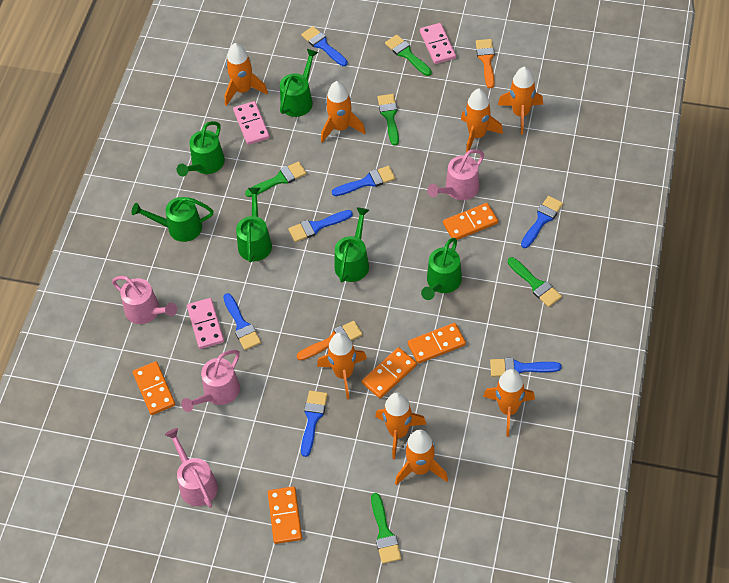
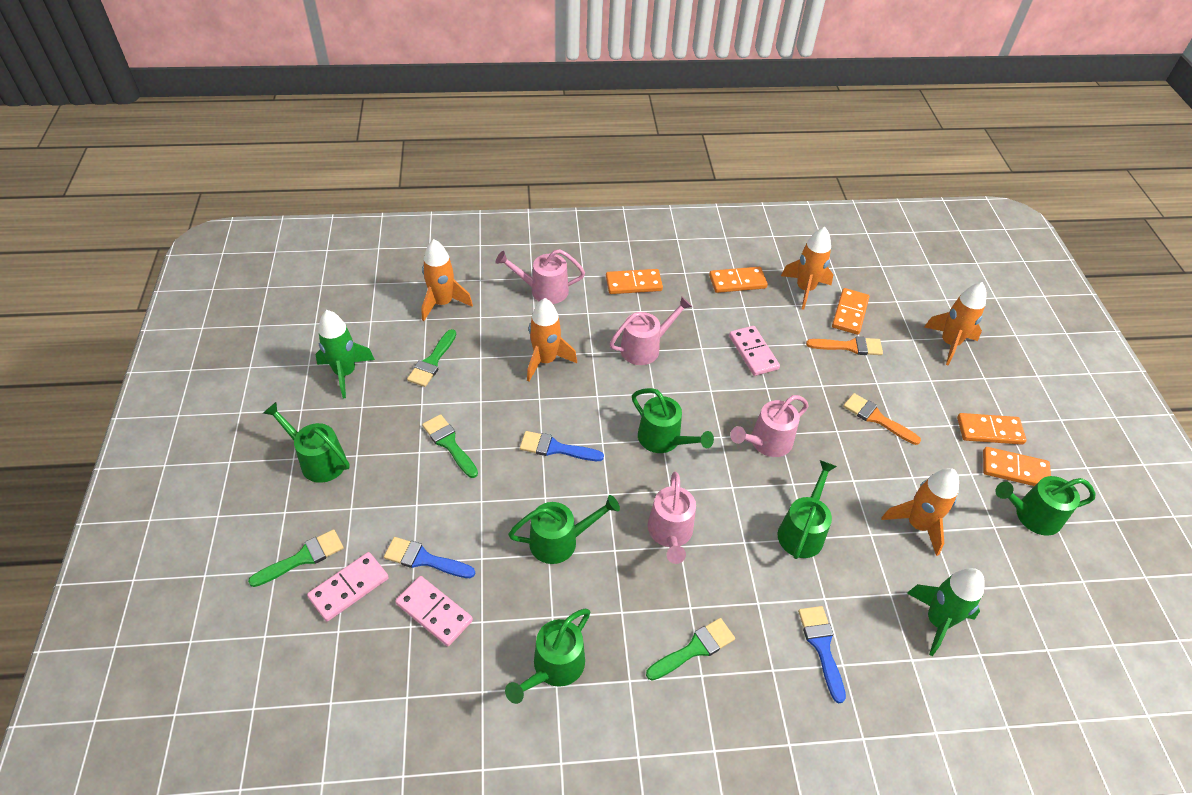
blue brush: [223,293,261,350] [288,210,353,242] [301,26,348,66] [301,390,328,457] [332,166,395,196] [490,358,562,377] [521,196,563,248] = 7 -> [384,537,475,578] [520,431,604,461] [798,606,846,703] = 3
green brush: [245,161,307,197] [371,493,401,564] [377,94,399,146] [385,35,432,76] [508,257,562,307] = 5 -> [248,529,344,587] [407,329,456,387] [422,414,478,478] [646,618,735,680] = 4
green rocket: none = 0 -> [316,310,375,398] [907,568,985,656] = 2
orange rocket: [225,43,268,106] [317,332,367,399] [321,81,366,143] [375,393,427,459] [395,430,448,485] [461,88,503,153] [483,369,535,436] [498,66,543,135] = 8 -> [421,239,473,321] [527,298,577,381] [781,227,833,310] [881,468,959,556] [924,282,986,366] = 5

